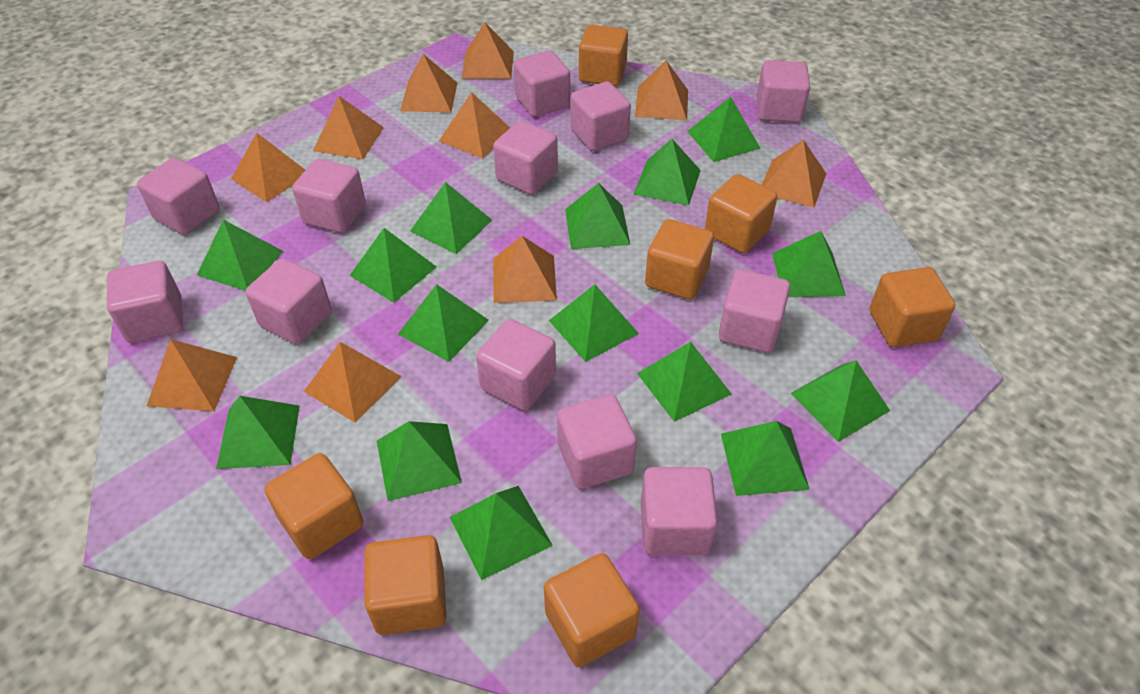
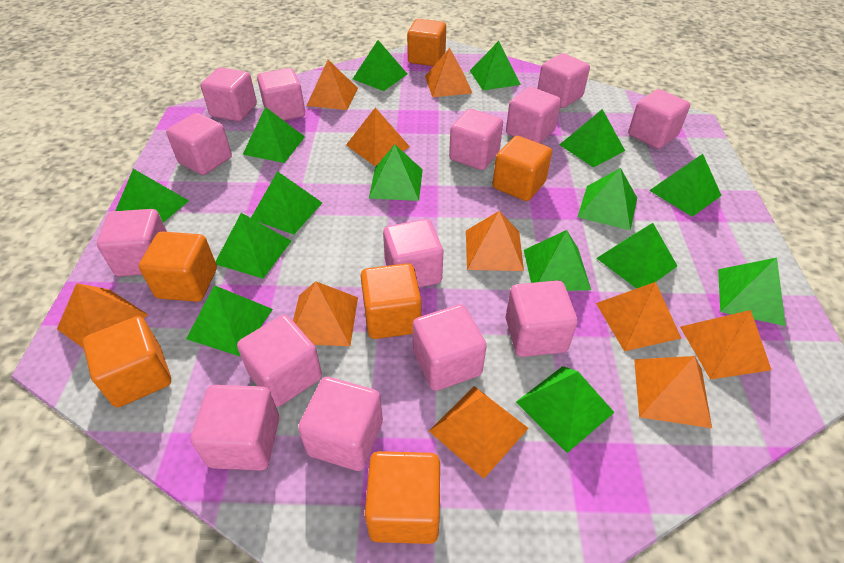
orange cube: [265,453,363,559] [364,535,447,635] [544,553,640,667] [579,25,628,86] [645,219,714,300] [705,174,777,253] [870,267,956,347] = 7 -> [82,316,171,407] [139,231,217,302] [361,263,421,339] [365,451,440,544] [407,19,446,66] [493,136,552,201] = 6
pink cube: [107,261,183,343] [137,158,220,235] [245,258,332,344] [292,159,366,233] [476,319,556,411] [493,121,558,195] [514,50,570,117] [557,394,637,489] [571,82,631,151] [641,467,718,556] [719,269,790,353] [757,60,810,123] = 12 -> [97,209,167,276] [166,113,232,175] [191,385,279,471] [201,67,257,121] [237,315,322,407] [257,68,305,121] [298,377,383,471] [383,219,443,288] [413,304,487,391] [449,109,503,170] [506,87,561,143] [506,280,578,357] [537,53,590,108] [628,89,690,149] = 14

